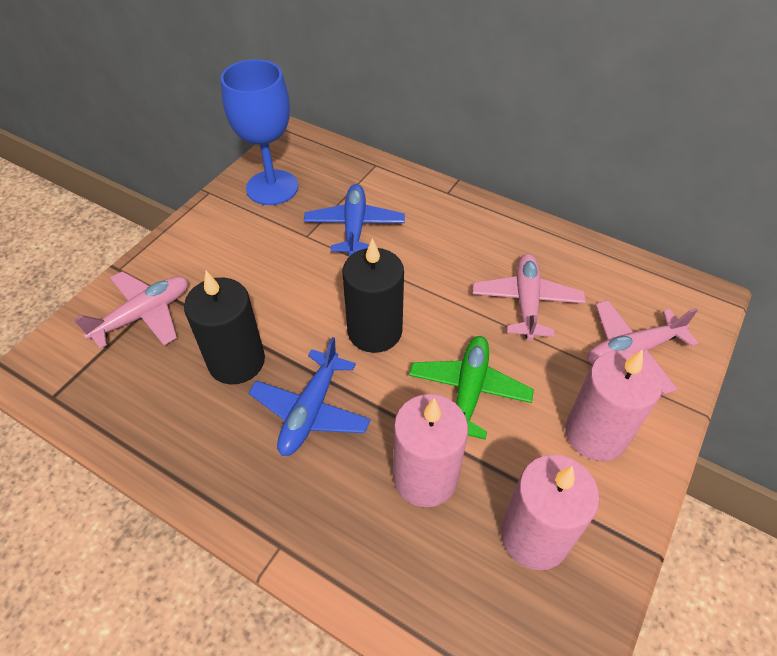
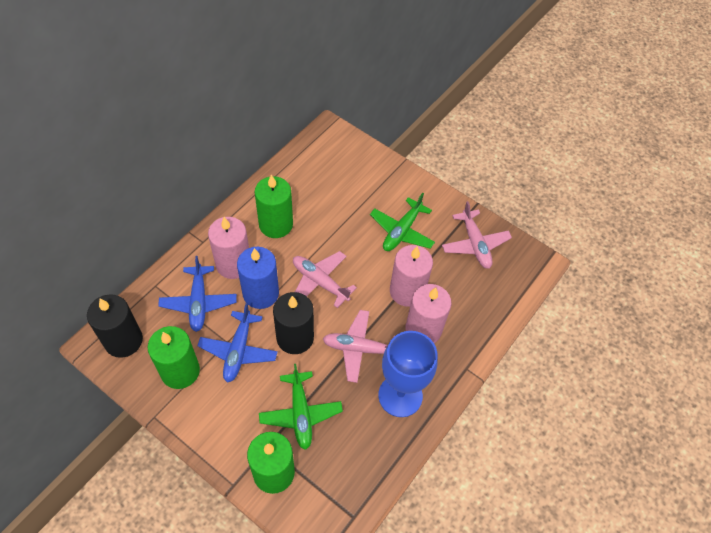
blue candle: none = 0 -> [237,247,279,309] = 1
green candle: none = 0 -> [148,326,200,389] [247,432,295,494] [255,175,293,238] = 3
green plane: [409,336,534,440] = 1 -> [259,364,343,450] [370,193,435,251] = 2

